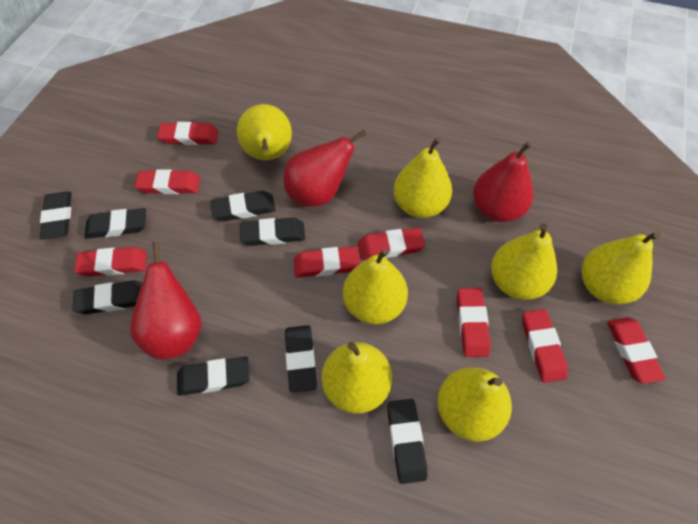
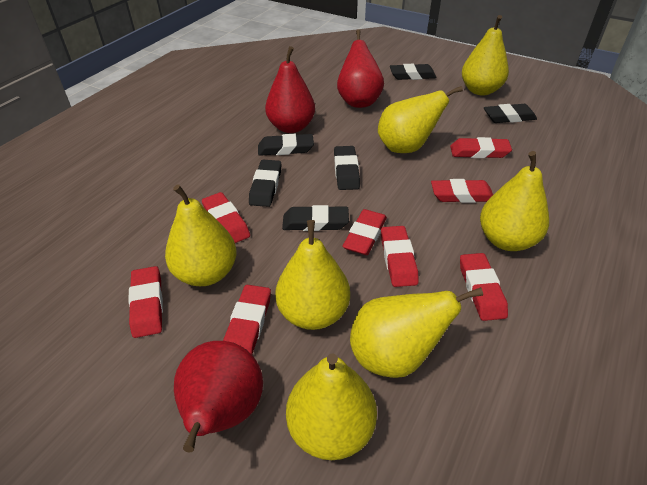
black eraser: [40,191,72,240] [72,280,143,314] [84,208,146,239] [177,356,250,396] [210,191,276,221] [240,217,305,246] [285,325,317,393] [387,399,427,484] = 8 -> [249,160,282,207] [258,134,314,156] [282,205,349,231] [334,146,360,190] [390,64,437,80] [484,104,537,123] = 6

